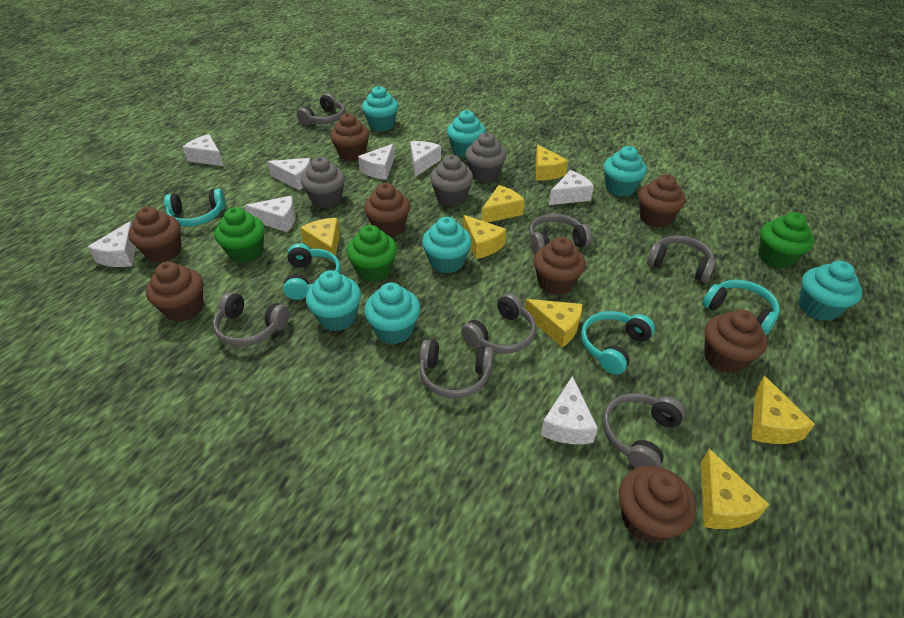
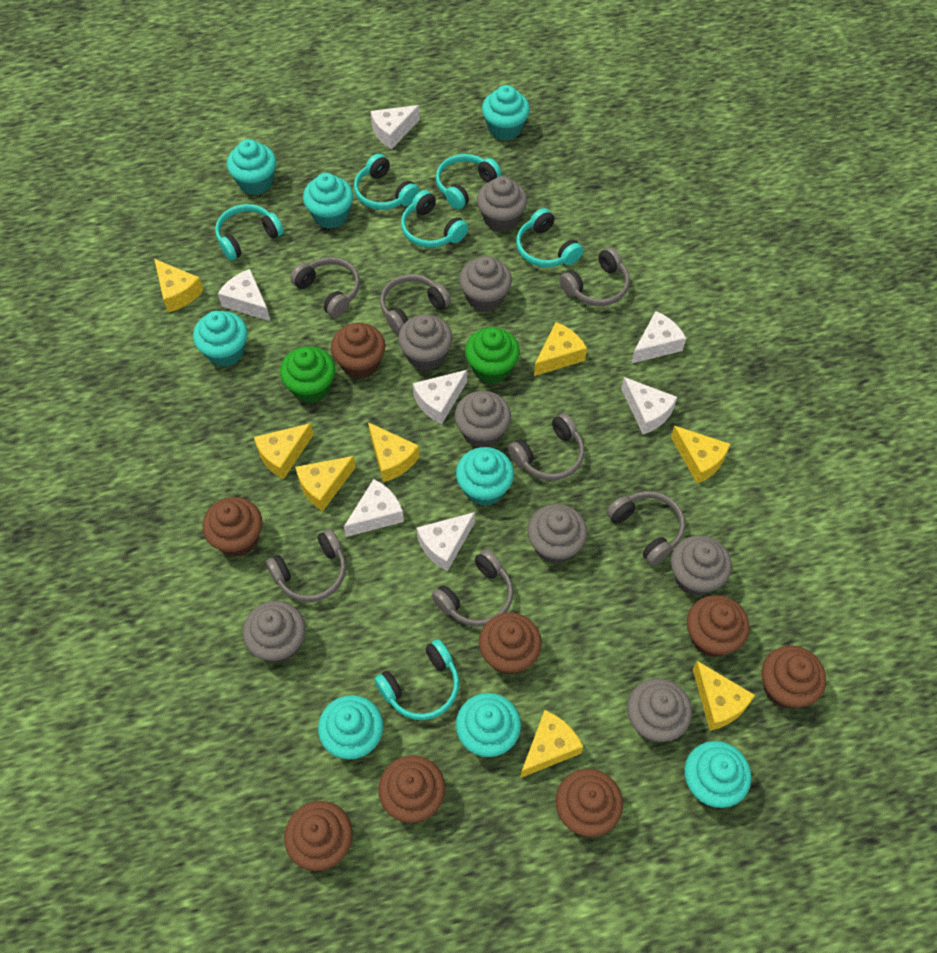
green cupcake: [215,207,265,263] [347,225,397,282] [759,212,814,269] = 3 -> [280,346,335,403] [465,327,520,384] = 2
grey cupcake: [301,157,345,208] [430,155,473,206] [465,133,506,182] = 3 -> [243,601,306,663] [398,315,452,371] [455,391,511,448] [459,256,512,312] [477,176,527,232] [527,504,587,564] [627,678,692,742] [671,535,732,596] = 8
turquoise cupcake: [306,270,361,331] [362,86,398,131] [364,282,420,344] [422,217,472,273] [447,110,486,158] [603,146,647,197] [799,261,862,321] = 7 -> [193,311,248,367] [227,139,276,195] [303,173,353,229] [318,695,383,760] [456,447,514,506] [456,693,521,757] [482,85,530,141] [684,741,751,808] = 8
turquoise headphones: [164,188,226,227] [283,243,341,300] [581,311,655,375] [702,280,780,335] = 4 -> [215,204,284,261] [354,154,420,210] [374,639,459,720] [401,190,468,248] [436,154,501,210] [516,208,583,267] = 6
white cheese: [88,221,136,267] [183,134,224,166] [245,196,296,232] [267,158,311,190] [358,144,394,180] [410,141,441,177] [541,376,598,444] [549,170,594,205] = 8 -> [218,269,270,321] [344,479,404,537] [371,105,420,149] [413,370,467,424] [417,512,475,571] [621,377,677,434] [631,311,686,364] = 7
yellow cheese: [300,218,340,263] [463,215,506,259] [481,185,525,223] [525,299,582,347] [536,144,568,181] [701,449,770,529] [752,376,815,444] = 7 -> [154,259,204,313] [254,423,313,479] [295,456,356,511] [368,422,420,482] [521,710,583,778] [534,322,587,376] [671,426,730,484] [693,661,755,731] = 8

